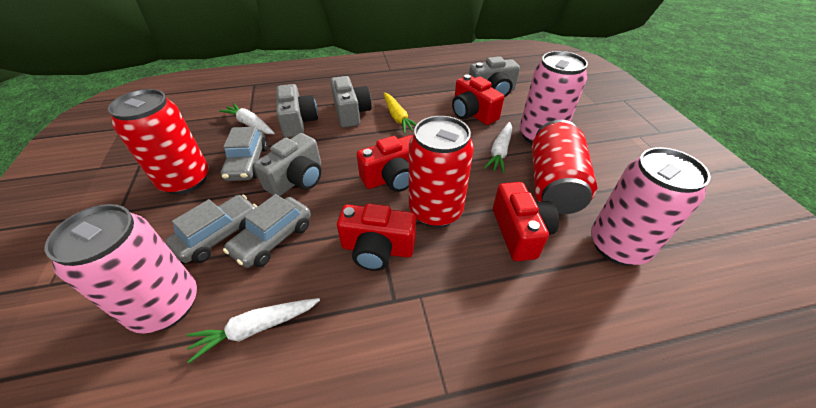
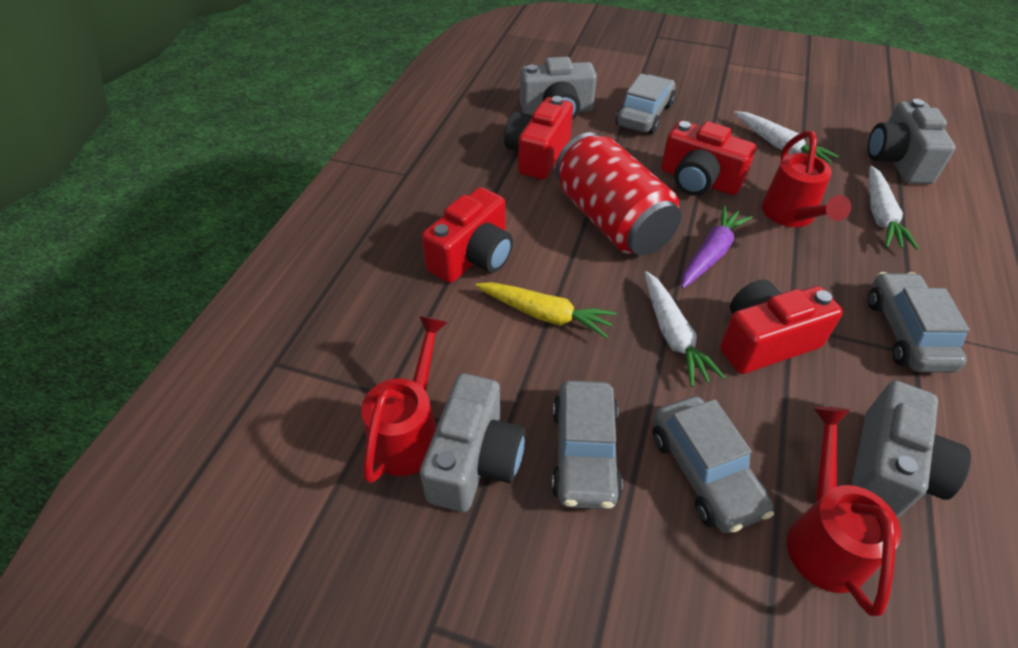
grey car: [165,195,258,263] [221,127,268,181] [223,194,311,268] = 3 -> [552,380,623,510] [616,73,676,134] [653,396,774,533] [868,272,970,372] = 4
pink can: [45,204,197,333] [520,51,588,144] [591,147,711,266] = 3 -> none = 0
purple carrot: none = 0 -> [681,205,752,289] = 1
red can: [108,89,209,195] [409,116,474,228] [532,120,597,214] = 3 -> [555,132,681,256] = 1
red watering can: none = 0 -> [361,316,448,483] [761,131,851,227] [787,407,901,616] = 3

